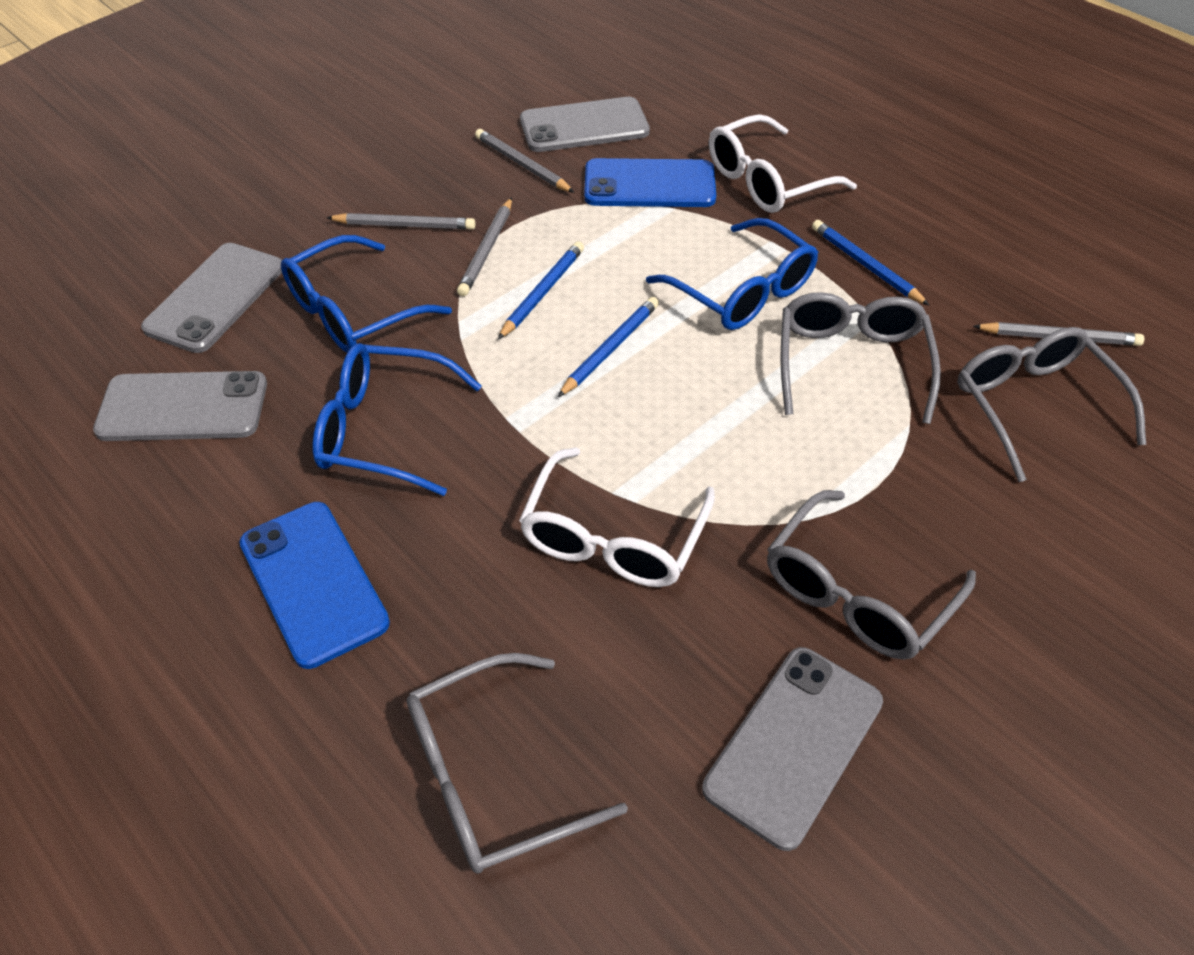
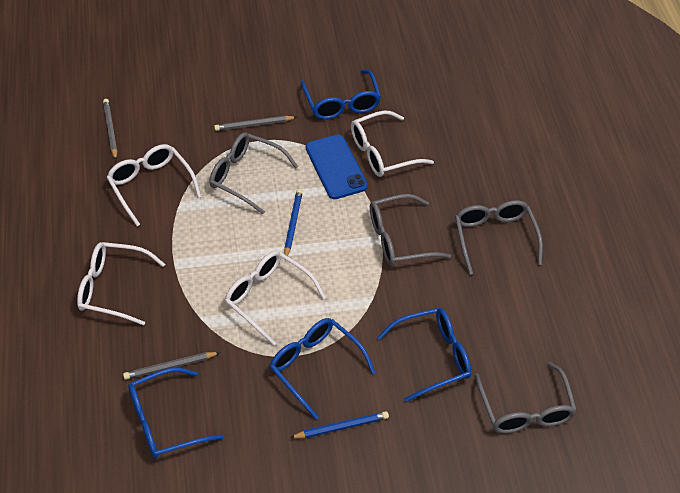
blue glasses: [281,235,452,353] [312,343,482,496] [646,218,818,330] = 3 -> [128,368,224,458] [270,318,376,419] [301,70,381,120] [377,308,471,402] = 4
blue pencil: [498,241,584,339] [558,297,659,397] [812,220,929,305] = 3 -> [284,189,303,256] [290,411,389,438] = 2
blue phone: [239,502,390,669] [584,158,716,207] = 2 -> [306,134,368,199] = 1
grey pencil: [326,213,475,230] [457,197,512,296] [475,129,575,193] [973,322,1145,346] = 4 -> [103,99,117,160] [123,352,220,380] [214,116,297,131] = 3
grey phone: [93,371,267,441] [141,243,282,353] [520,97,650,152] [702,647,883,851] = 4 -> none = 0
white glasses: [519,447,715,587] [709,114,857,213] = 2 -> [77,242,165,325] [106,144,201,226] [225,251,326,346] [351,110,434,177] = 4

